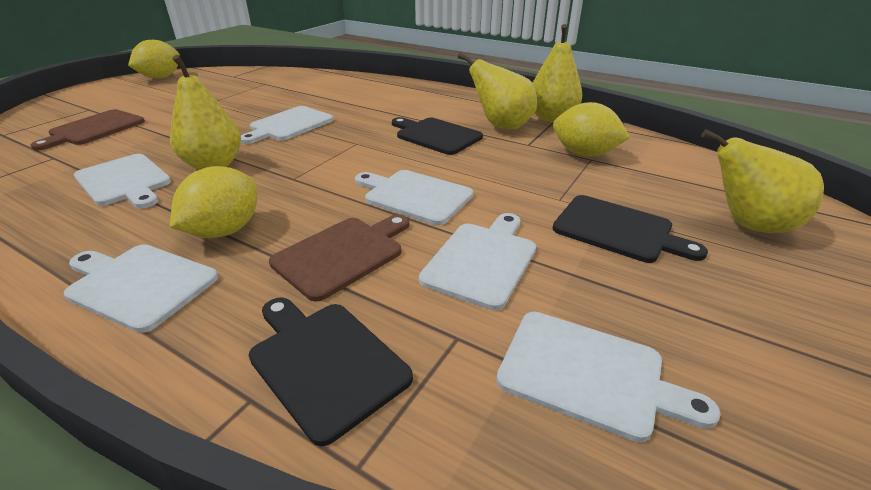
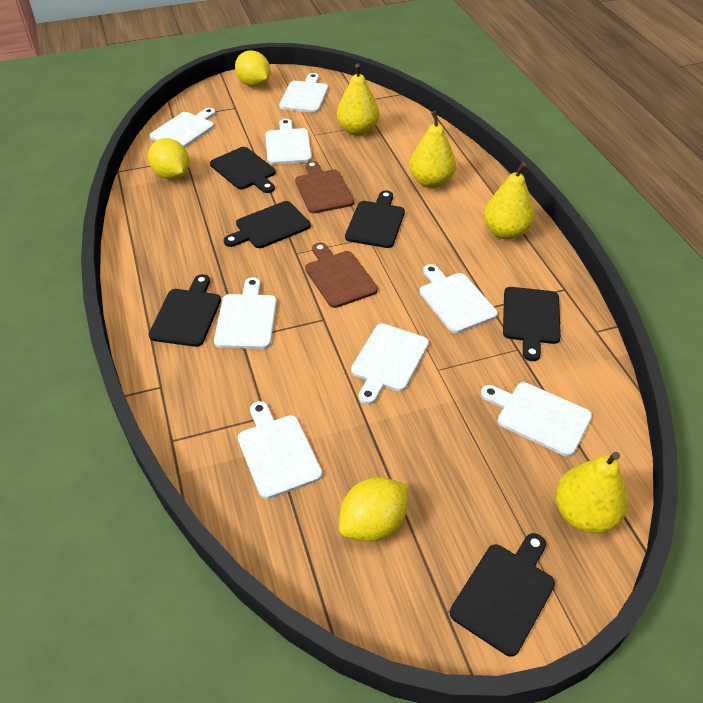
black cutting board: [249,298,413,446] [392,117,483,155] [552,195,708,263] = 3 -> [148,274,221,347] [210,147,276,193] [224,201,310,248] [345,190,405,248] [450,533,555,657] [503,287,561,361] = 6
white cutting board: [64,244,218,333] [74,154,171,208] [241,106,334,144] [355,170,473,225] [419,213,536,310] [496,312,721,442] = 6 -> [149,108,216,147] [214,277,277,349] [238,401,322,499] [265,119,312,165] [279,73,328,113] [351,323,429,404] [419,264,498,333] [481,382,592,457] = 8

